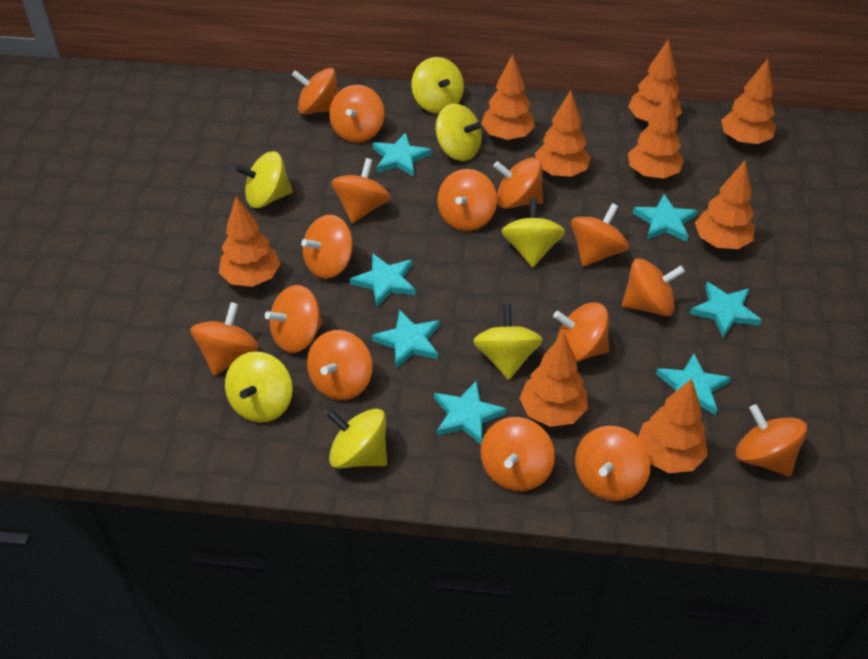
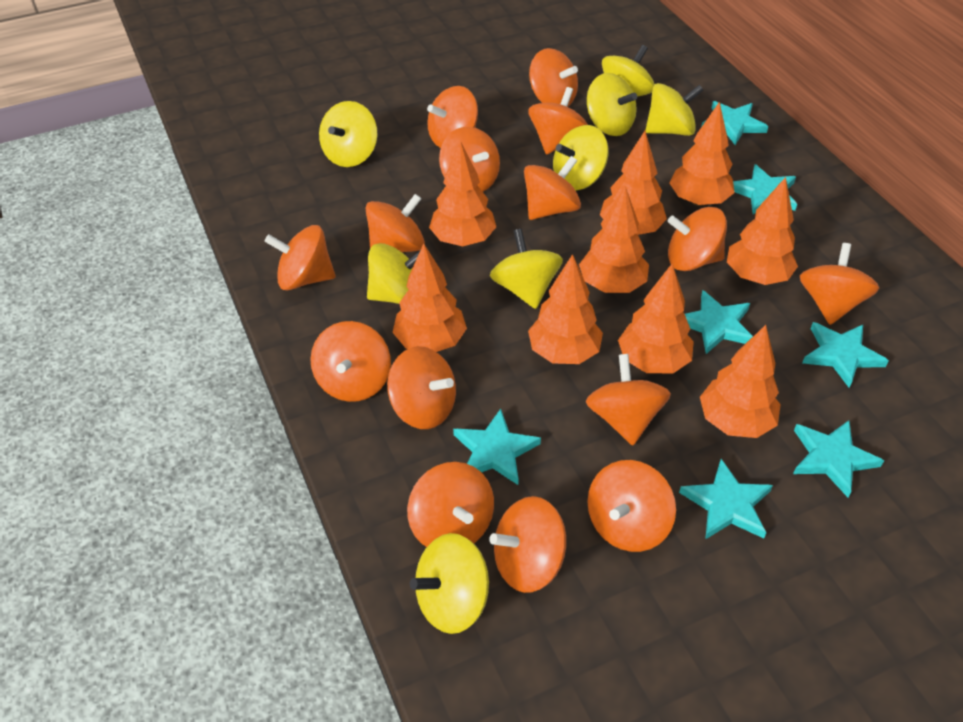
yellow spinning top: [225,351,293,423] [235,151,293,208] [326,409,387,469] [411,57,464,114] [436,104,482,161] [473,304,543,380] [501,198,565,267] = 7 -> [319,101,377,167] [367,243,420,304] [410,533,489,634] [490,229,563,309] [553,125,609,190] [587,73,637,136] [602,45,655,97] [645,83,704,136] = 8

